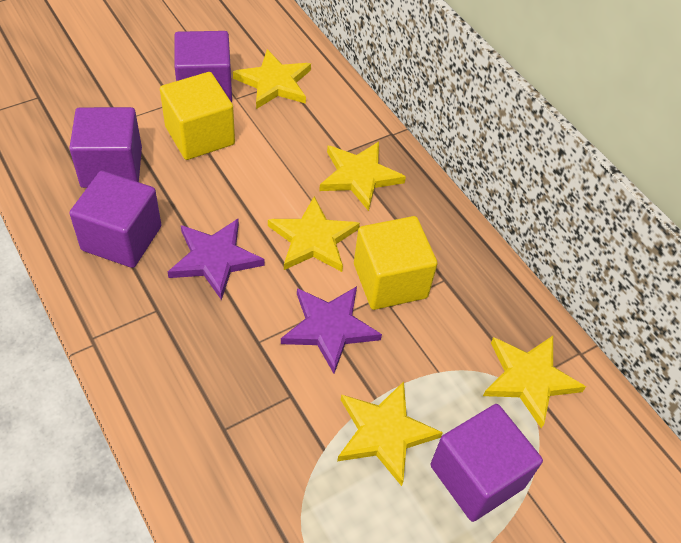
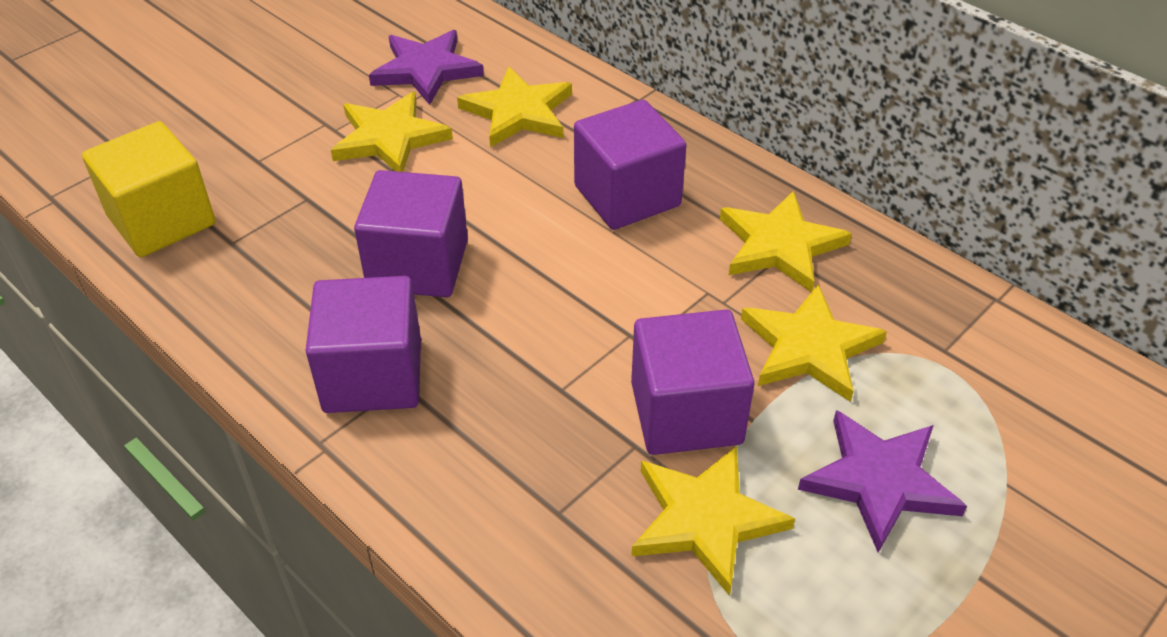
yellow cube: [160,72,235,160] [354,216,437,310] = 2 -> [82,121,216,257] = 1

